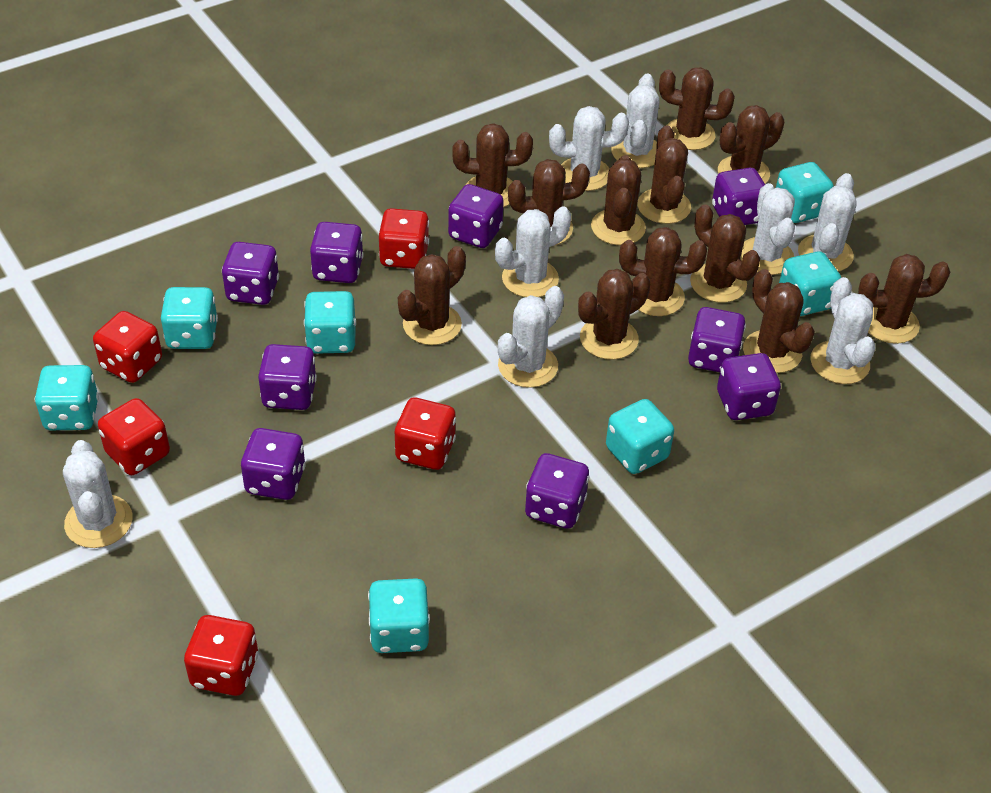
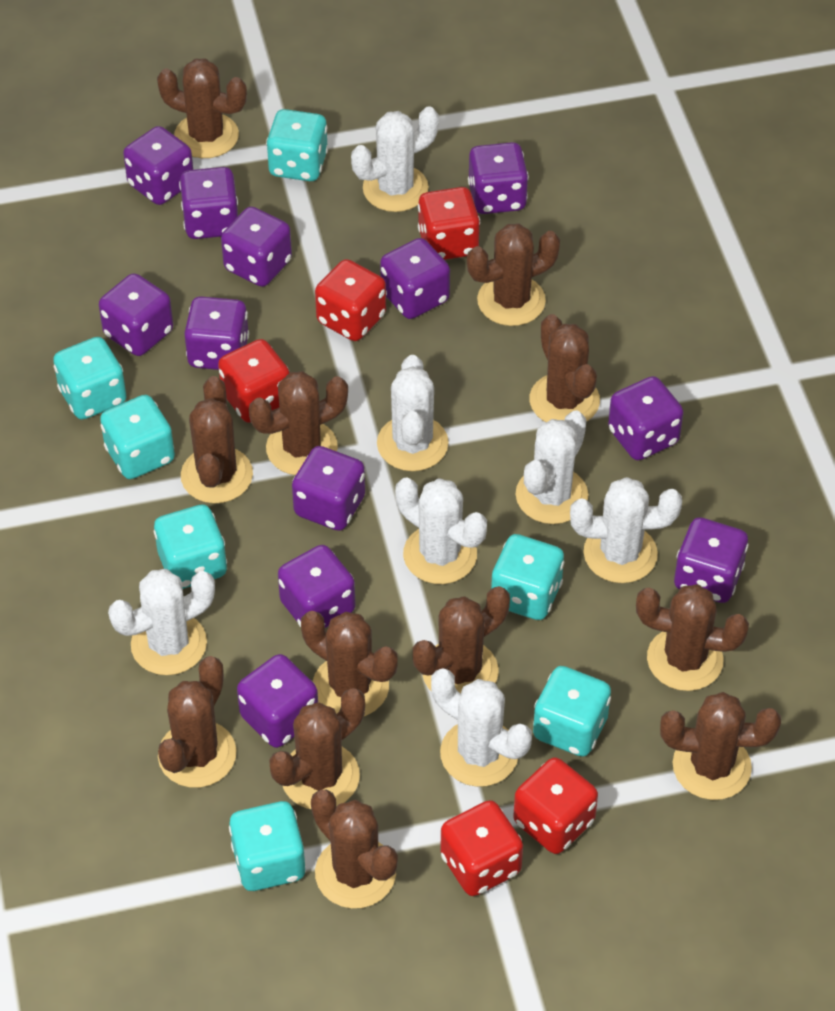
purple dice: [222,242,279,305] [241,428,306,500] [258,344,317,410] [310,222,364,283] [448,184,504,248] [525,453,589,529] [688,307,746,372] [712,168,765,225] [717,353,781,420] = 9 -> [99,273,173,356] [123,126,193,205] [179,167,238,239] [184,296,249,370] [221,206,292,287] [237,654,318,748] [278,545,356,628] [292,446,365,531] [380,238,450,319] [468,142,529,214] [608,376,684,460] [674,517,749,603] = 12
white cactus: [63,440,132,548] [495,206,571,297] [498,286,564,388] [549,106,629,191] [611,74,660,168] [740,183,795,275] [798,173,857,272] [810,277,875,384] = 8 -> [108,569,215,675] [351,106,439,212] [377,355,449,471] [395,477,487,584] [431,668,532,787] [516,410,588,524] [570,477,682,583] = 7

